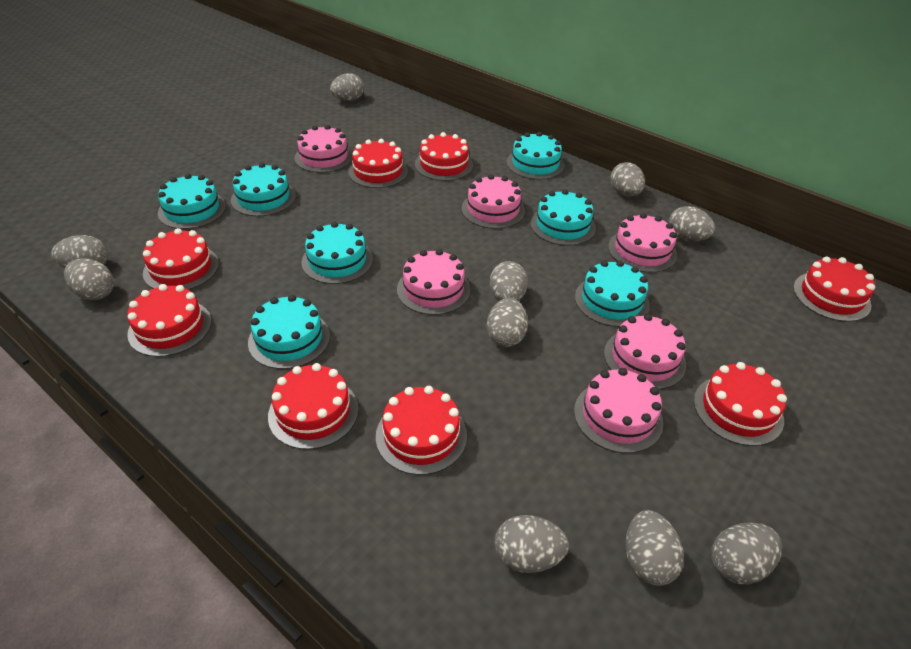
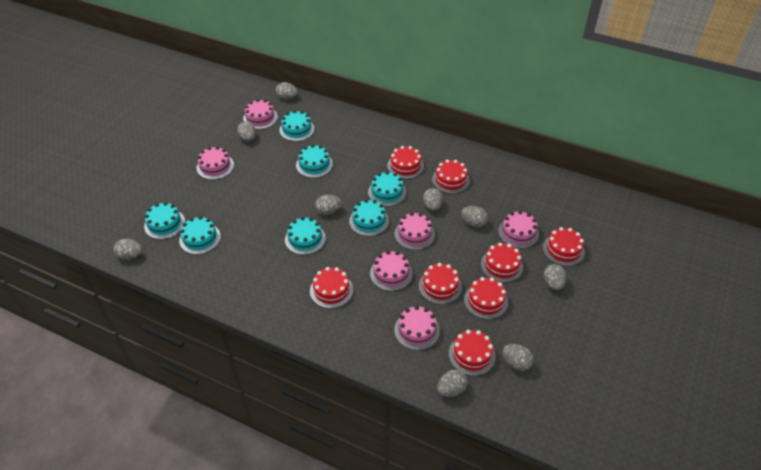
grey egg: [51,235,108,268] [64,258,114,300] [330,73,364,101] [487,298,528,347] [490,261,528,301] [494,515,569,573] [610,162,645,196] [626,510,684,586] [669,206,715,242] [711,522,782,585] = 10 -> [113,238,142,260] [237,121,256,141] [276,82,298,100] [315,195,342,215] [423,188,443,211] [437,370,468,397] [461,206,488,228] [503,344,534,371] [544,264,567,290] = 9

